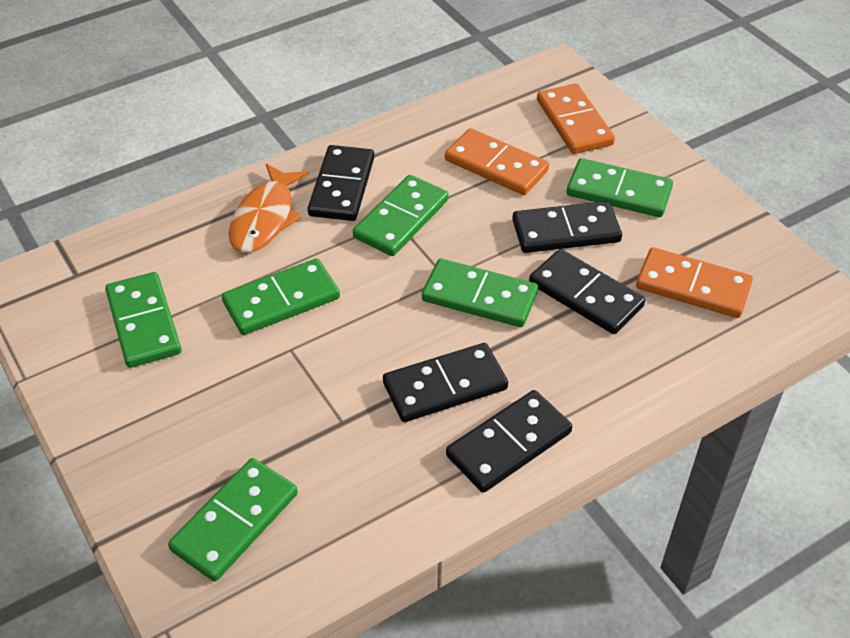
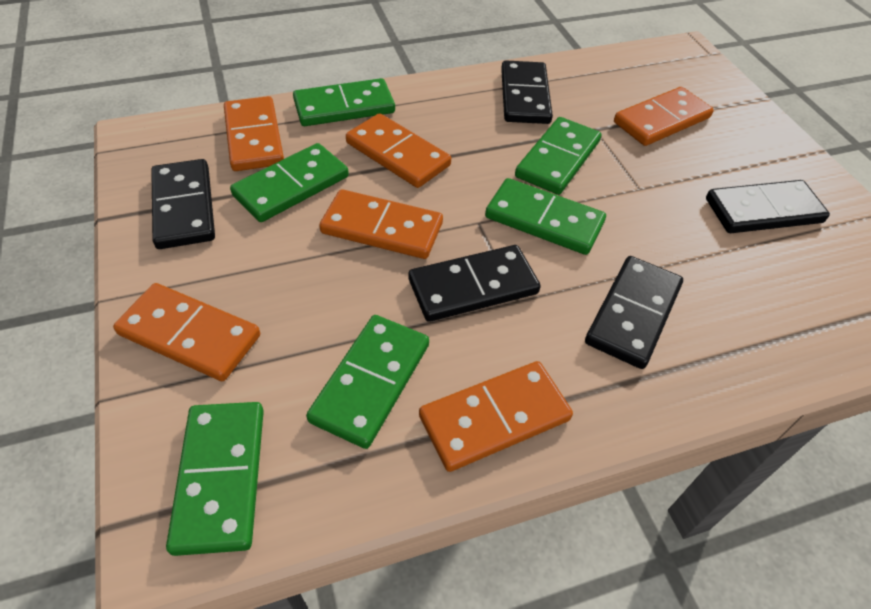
orange domino: [445,128,549,195] [537,84,615,154] [636,247,753,318] = 3 -> [113,283,260,381] [224,96,284,171] [319,189,443,259] [346,113,451,188] [419,361,573,472] [614,87,714,146] = 6
orange fish: [229,164,309,253] = 1 -> none = 0

